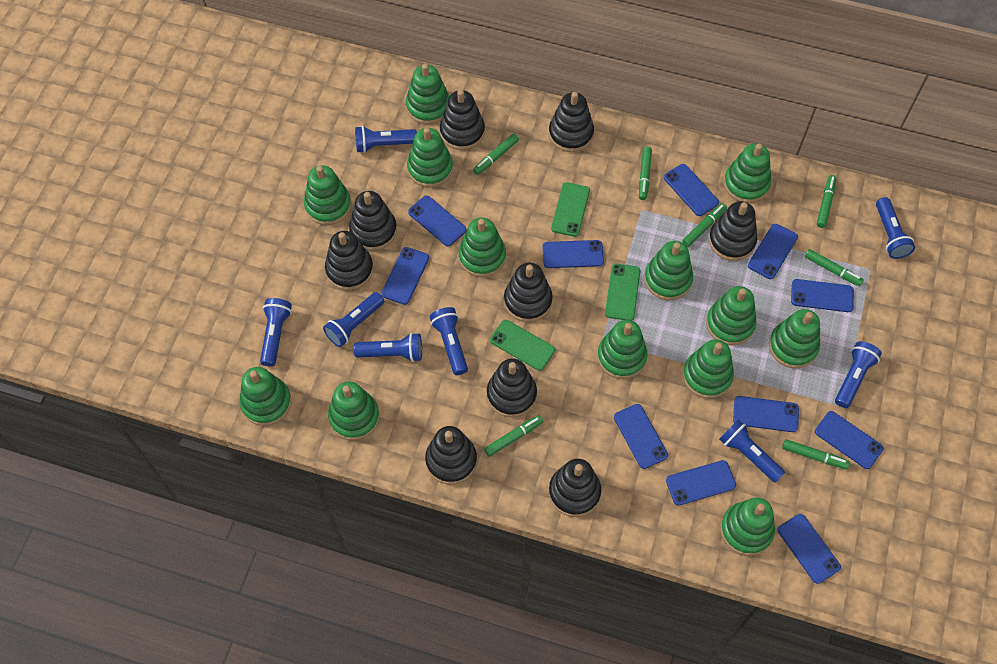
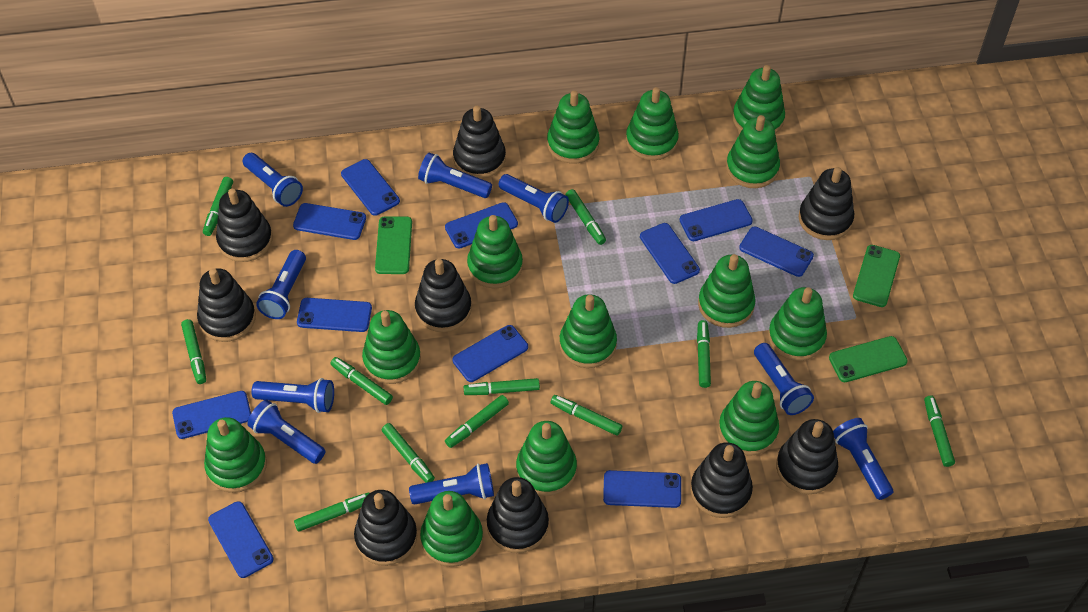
blue flashlight: [260,298,292,367] [323,292,384,347] [354,333,422,362] [355,126,417,153] [430,307,468,375] [719,419,785,482] [835,341,882,408] [876,197,915,259] = 8 -> [242,153,303,207] [247,400,325,464] [252,378,334,413] [256,250,306,319] [409,463,494,504] [418,153,492,198] [498,174,569,223] [754,343,814,415] [833,418,893,500] = 9
green marker: [473,134,519,175] [484,415,543,457] [639,147,652,200] [682,203,727,247] [782,439,850,469] [805,249,864,286] [817,175,836,228] = 7 -> [181,319,206,384] [203,177,233,236] [294,493,369,532] [331,357,393,405] [382,423,435,483] [445,395,509,448] [464,378,540,395] [551,395,622,436] [566,189,606,245] [697,320,711,388] [924,395,955,467] = 11

